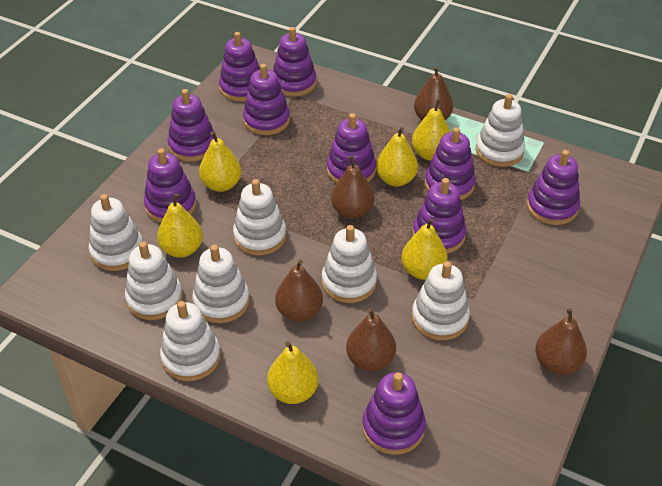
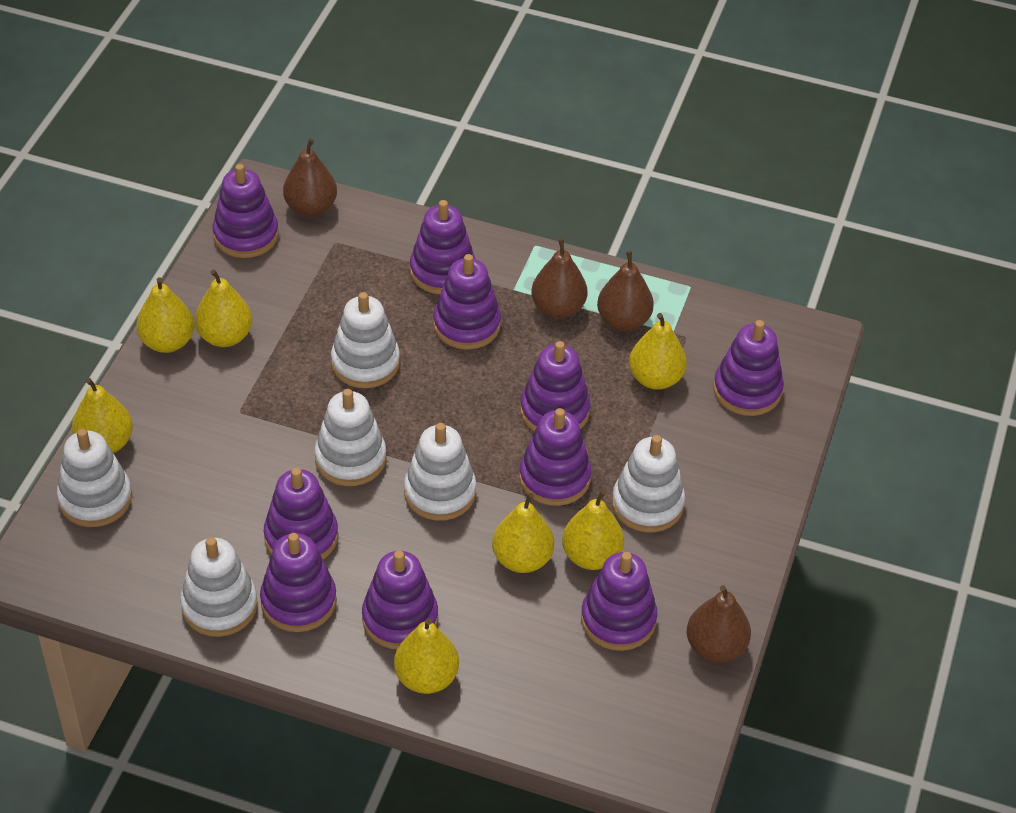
brown pear: [275,260,323,322] [331,155,374,219] [346,308,396,371] [414,66,453,120] [535,308,587,375] = 5 -> [283,139,337,217] [532,238,587,318] [597,251,654,331] [687,585,751,663] = 4
white stacking toy: [88,194,143,271] [125,241,183,320] [160,301,221,381] [192,245,250,323] [233,179,286,256] [322,225,377,303] [412,261,470,340] [476,94,525,167] = 8 -> [57,429,132,527] [180,537,258,637] [314,389,386,486] [331,292,400,388] [404,423,476,521] [612,435,685,532] = 6
yellow pear: [157,193,203,258] [199,131,241,192] [267,341,319,404] [376,127,418,186] [401,218,448,280] [412,99,450,160] = 6 -> [72,378,133,453] [136,277,195,353] [195,269,252,347] [394,618,459,694] [492,493,554,573] [562,490,624,570] [629,313,687,390] = 7

